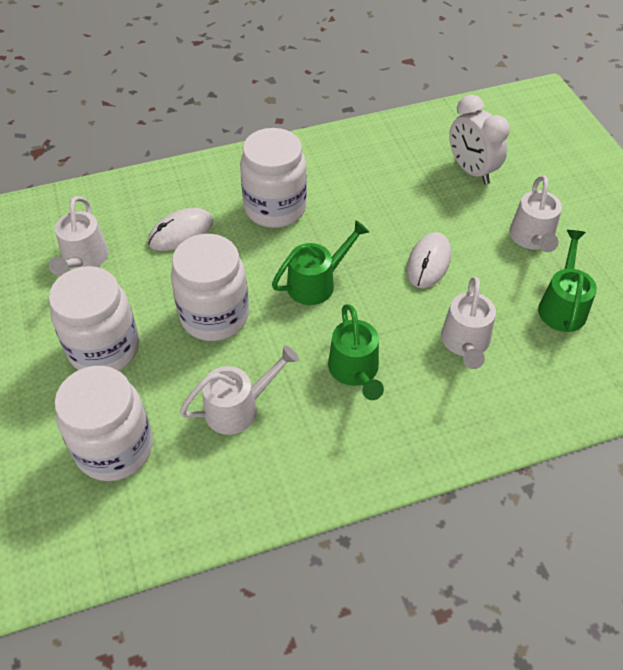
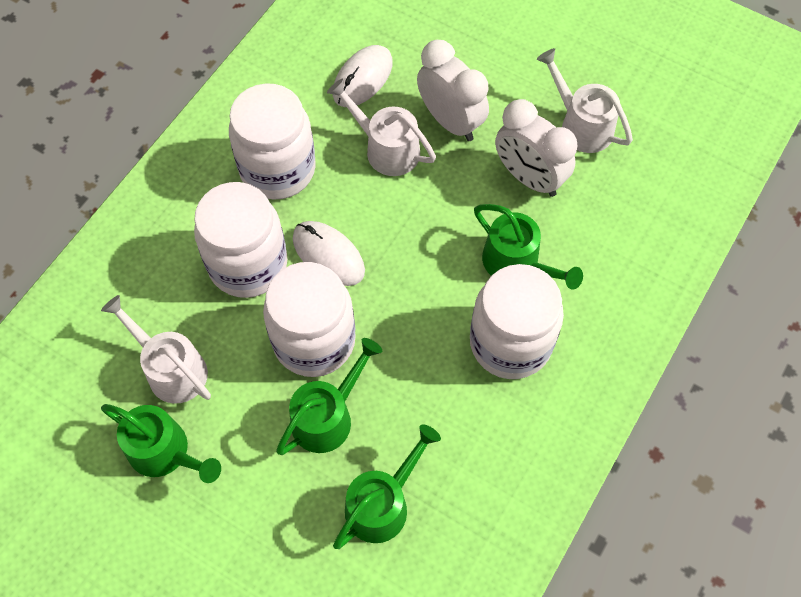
green watering can: [272,220,369,305] [328,304,384,400] [538,230,597,332] = 3 -> [101,404,221,483] [276,338,382,455] [333,424,441,549] [474,204,583,290] = 4
white clock: [449,95,510,185] = 1 -> [417,40,489,141] [495,99,577,197] = 2
white watering can: [49,196,109,276] [180,345,299,435] [441,277,496,369] [509,175,562,252] = 4 -> [101,295,211,404] [327,79,436,176] [537,48,633,153] = 3

